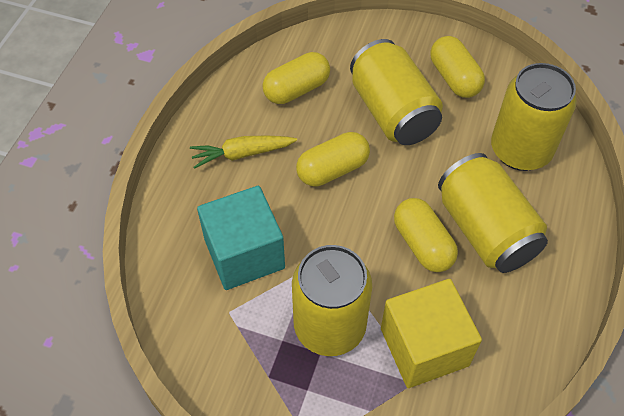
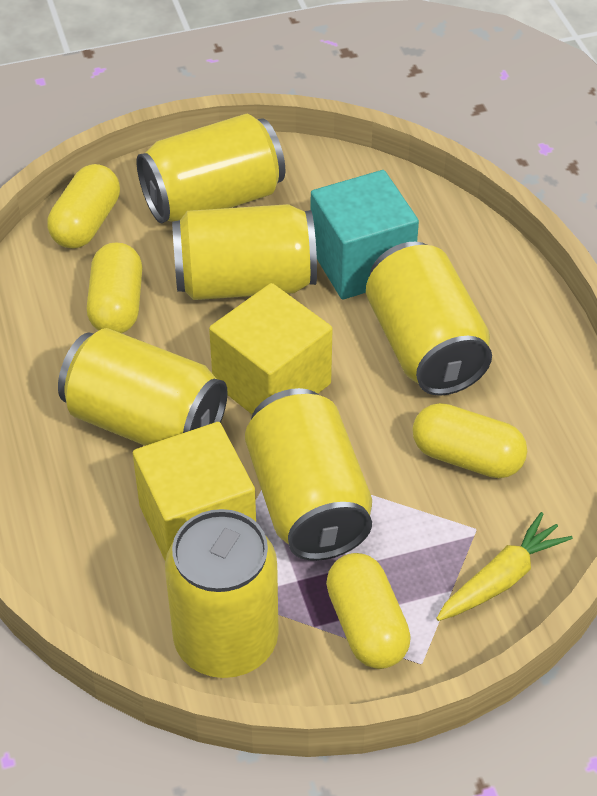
yellow can: [292,245,372,356] [350,39,443,145] [438,153,548,273] [491,63,577,171] = 4 -> [58,328,228,446] [137,114,285,223] [165,509,279,678] [172,204,317,300] [245,388,372,561] [366,242,492,396] = 6
yellow cube: [381,279,482,388] = 1 -> [133,422,256,560] [209,283,333,414] = 2

